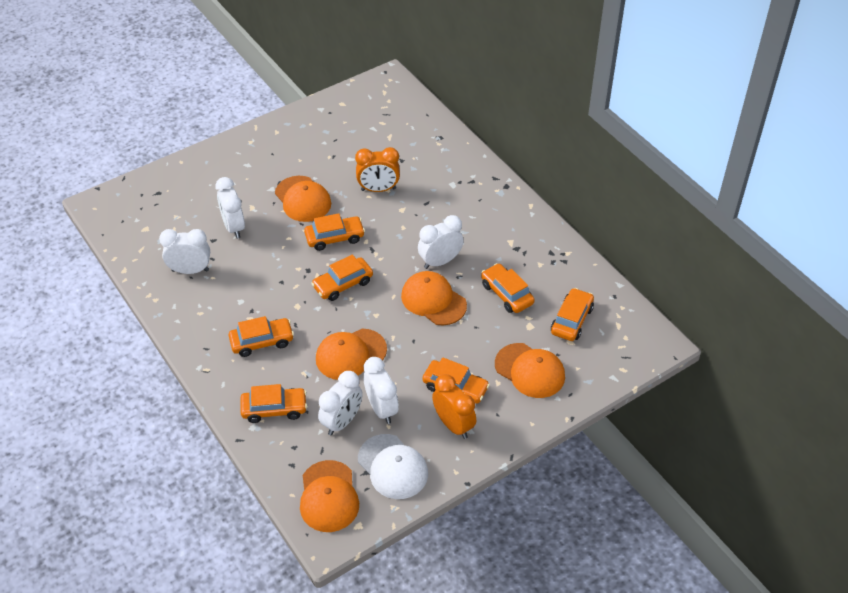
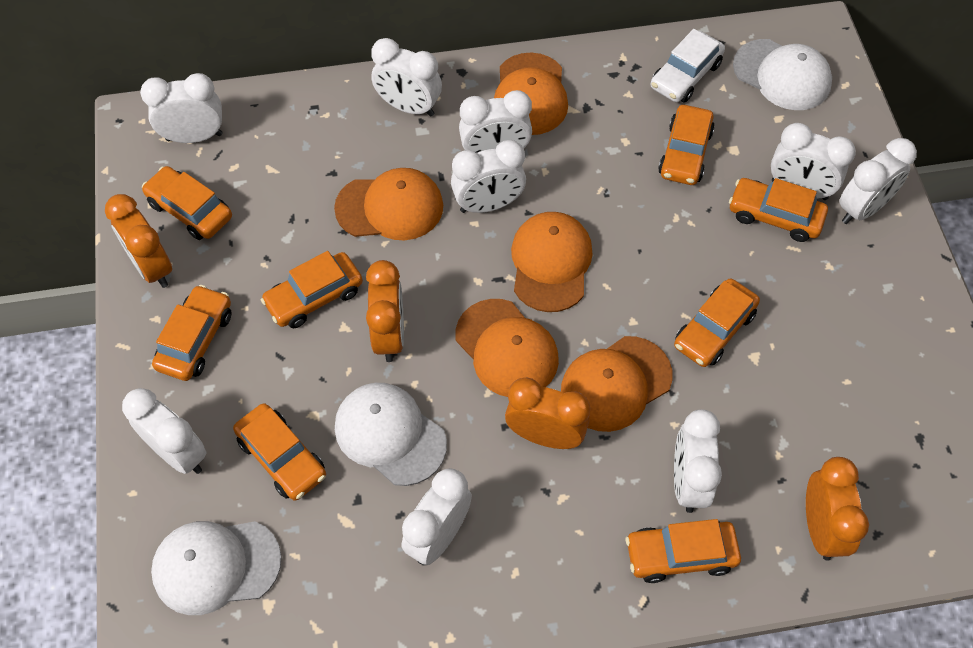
orange car: [228,316,294,357] [240,384,307,423] [304,213,365,251] [311,255,373,301] [422,357,490,404] [481,263,535,313] [551,288,594,341] = 7 -> [142,166,232,240] [152,285,232,381] [233,403,326,501] [261,251,363,328] [626,519,741,583] [658,105,715,185] [674,279,760,367] [729,178,828,242] = 8
orange clock: [355,147,400,192] [432,374,476,439] = 2 -> [105,194,172,288] [366,260,404,362] [505,378,590,449] [806,457,869,561] = 4
white cap: [358,434,428,499] = 1 -> [151,521,282,615] [335,383,447,486] [733,39,832,110] = 3
white car: none = 0 -> [651,29,725,103] = 1
white clock: [159,229,210,274] [215,177,245,239] [318,371,363,435] [364,357,399,424] [418,215,464,269] = 5 -> [122,388,206,474] [140,73,222,143] [371,38,442,117] [401,468,472,565] [451,140,526,213] [459,90,532,153] [674,410,722,513] [771,123,856,200] [839,138,917,224] = 9

